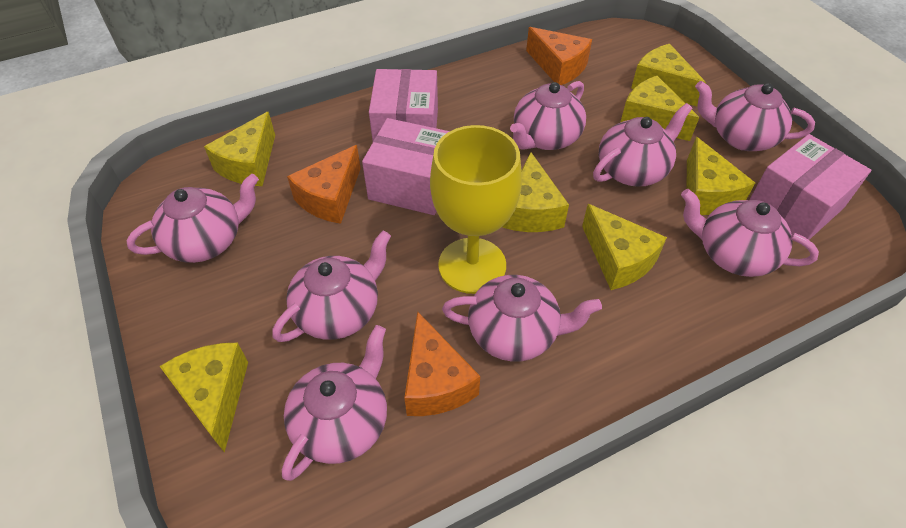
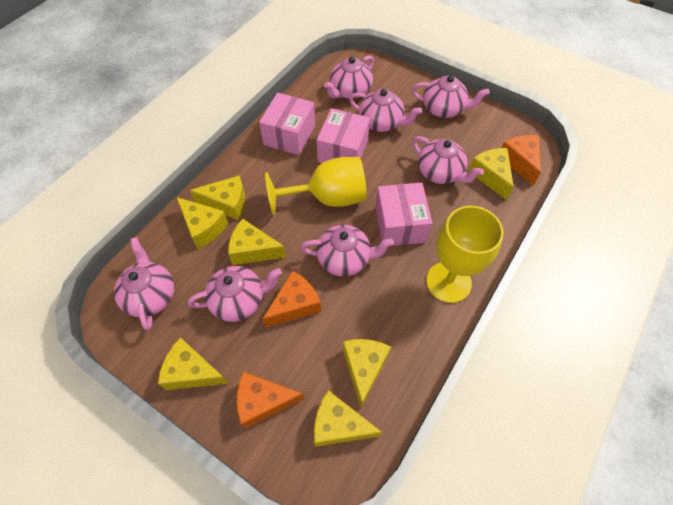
pink teapot: [126,174,259,263] [272,230,391,342] [282,325,387,481] [442,275,602,362] [510,81,586,150] [593,103,692,186] [681,189,819,277] [695,81,815,151] = 8 -> [114,237,174,330] [188,266,282,322] [301,225,394,277] [324,56,374,99] [349,89,422,132] [412,75,490,118] [412,136,484,184] = 7
yellow goblet: [430,125,522,294] = 1 -> [265,157,367,215] [426,205,504,303] = 2

